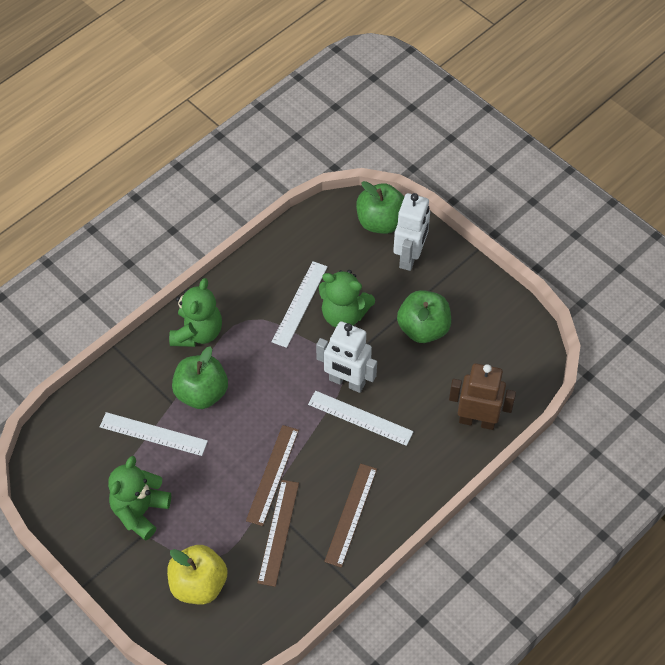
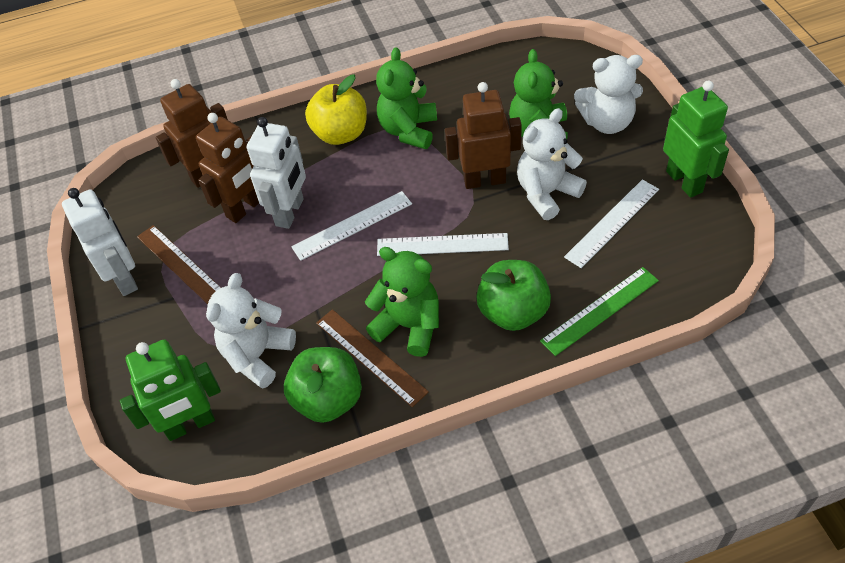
brown robot: [449,363,516,430] = 1 -> [156,79,228,188] [196,113,259,223] [445,82,522,189] = 3
brown ruler: [246,425,299,526] [258,480,299,587] [324,464,377,568] = 3 -> [137,225,221,304] [316,309,429,407] = 2
green apple: [172,346,228,409] [356,181,404,234] [397,290,451,343] = 3 -> [284,347,362,423] [476,260,551,331] = 2
green robot: none = 0 -> [120,339,221,441] [663,80,729,198] = 2
green ruler: none = 0 -> [540,267,659,356] = 1
white teddy bear: none = 0 -> [206,273,296,389] [517,108,587,220] [574,55,643,134] = 3

